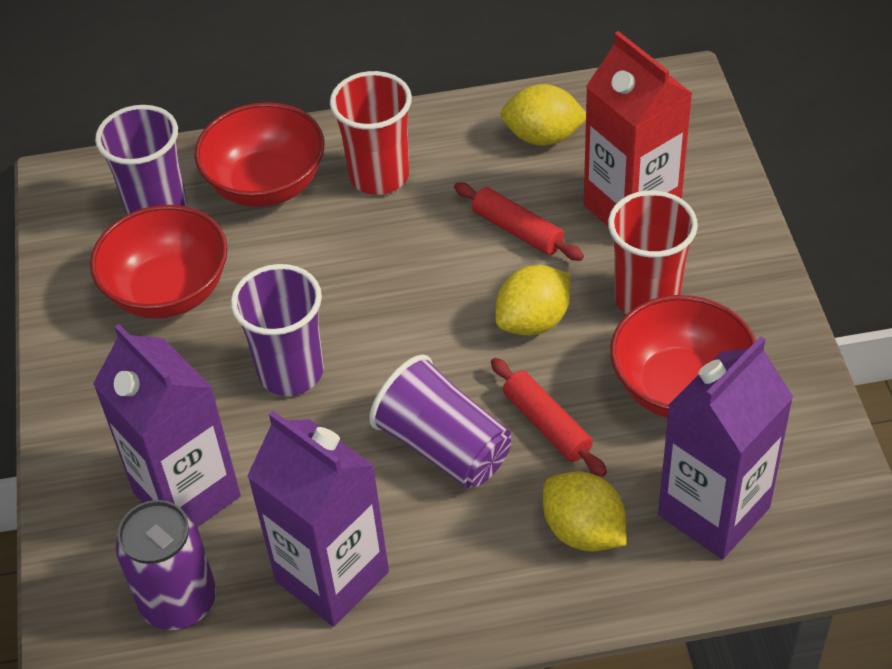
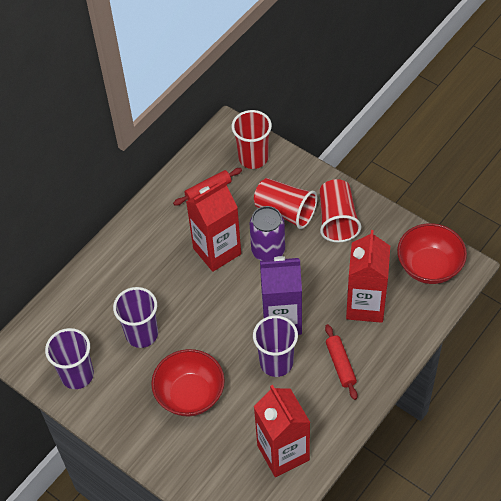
purple carton: [93,324,241,527] [247,411,389,627] [658,337,793,559] = 3 -> [260,256,302,335] = 1
red bowl: [90,205,228,319] [194,102,324,207] [610,295,756,418] = 3 -> [151,349,225,416] [397,223,467,284] = 2
red carton: [584,31,693,226] = 1 -> [186,180,241,272] [254,385,310,477] [346,230,390,323] = 3
red cup: [330,71,412,195] [608,190,698,315] = 2 -> [232,110,272,169] [254,178,317,229] [319,179,361,243] = 3
yellow lemon: [495,265,570,336] [500,84,586,146] [543,472,627,552] = 3 -> none = 0

